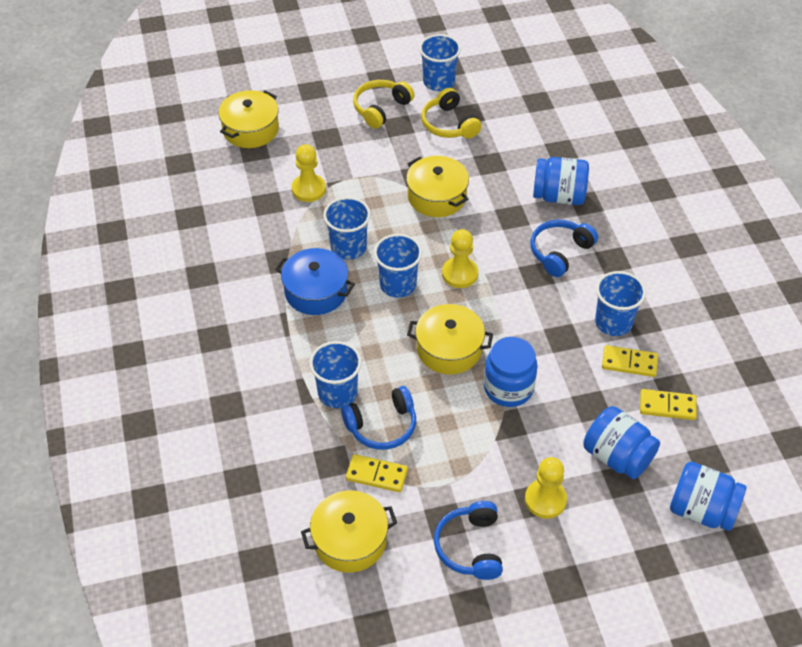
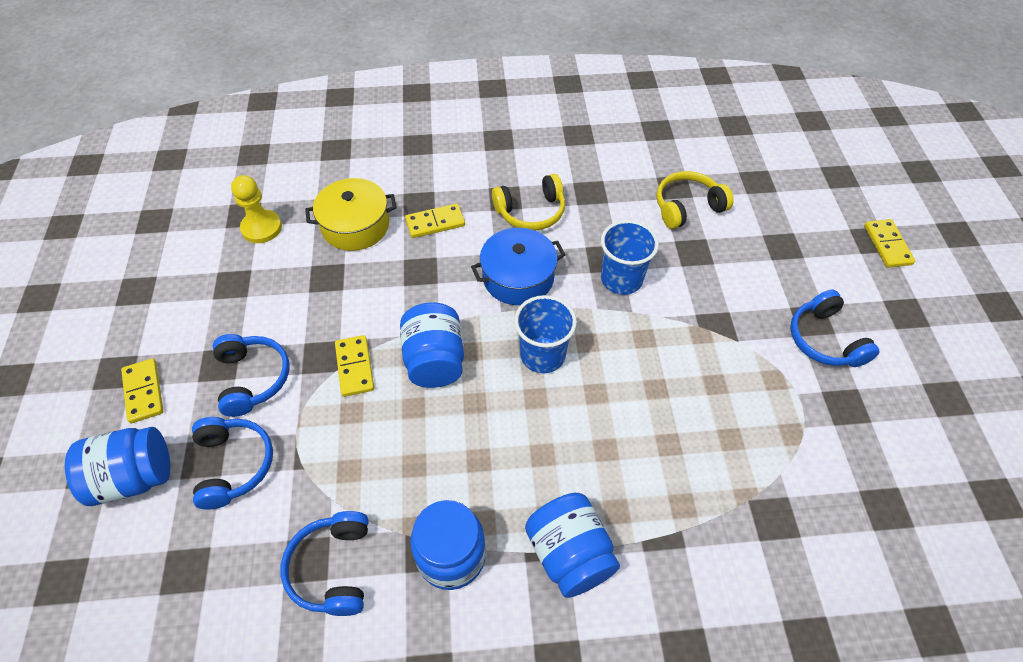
blue cup: [309,341,362,408] [323,197,371,260] [374,234,422,298] [419,34,461,91] [595,271,646,336] = 5 -> [514,295,577,373] [601,220,659,295] = 2
blue headphones: [341,386,416,450] [434,501,503,580] [531,220,598,277] = 3 -> [192,417,273,510] [213,334,289,417] [281,511,369,616] [790,290,880,367] = 4
yellow domino: [346,454,408,492] [602,345,658,377] [640,389,697,420] = 3 -> [121,358,163,423] [335,335,374,397] [405,203,465,238] [864,219,915,268] = 4
yellow pawn: [292,144,326,202] [442,229,478,288] [525,457,567,519] = 3 -> [231,175,282,243] = 1
yellow pot: [218,90,279,148] [301,490,397,573] [406,156,469,217] [407,304,493,375] = 4 -> [305,178,397,251] = 1

